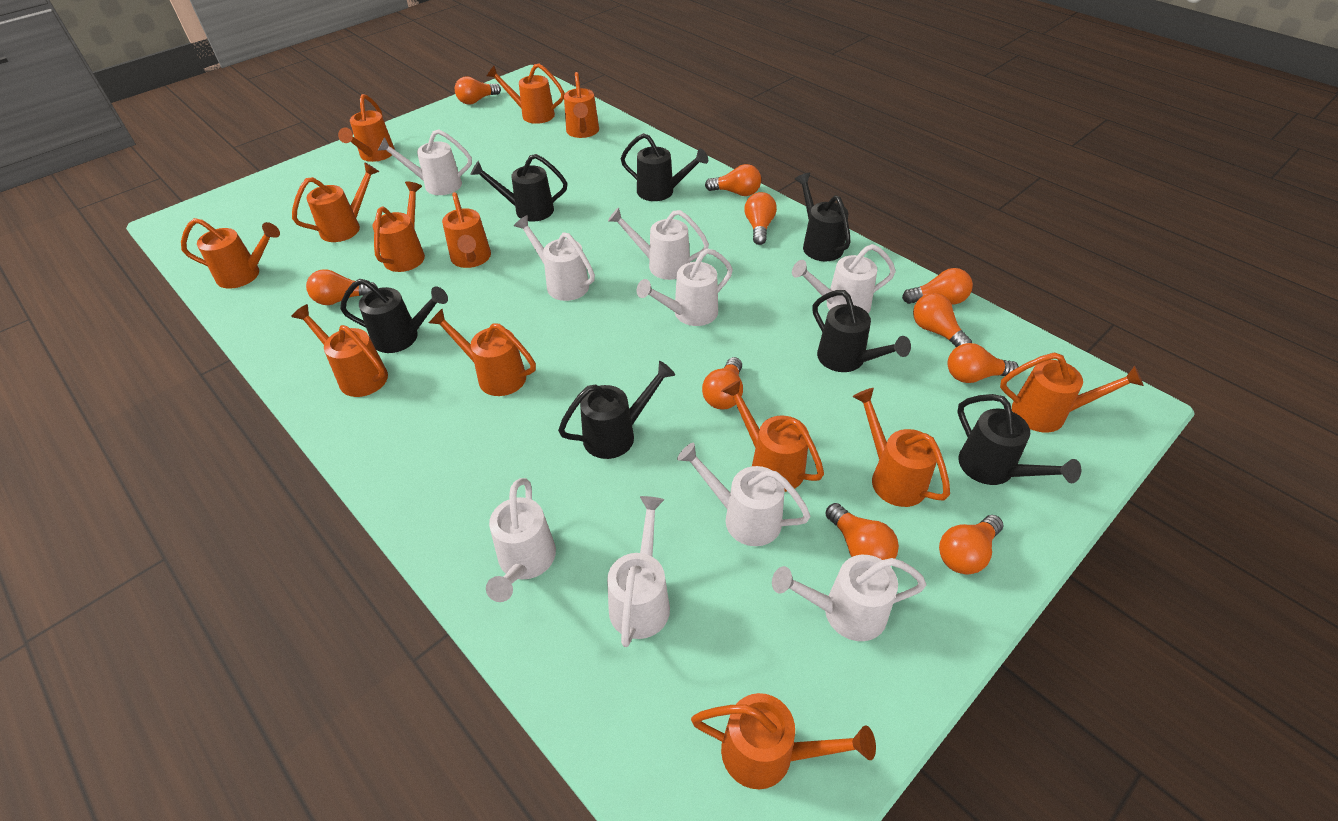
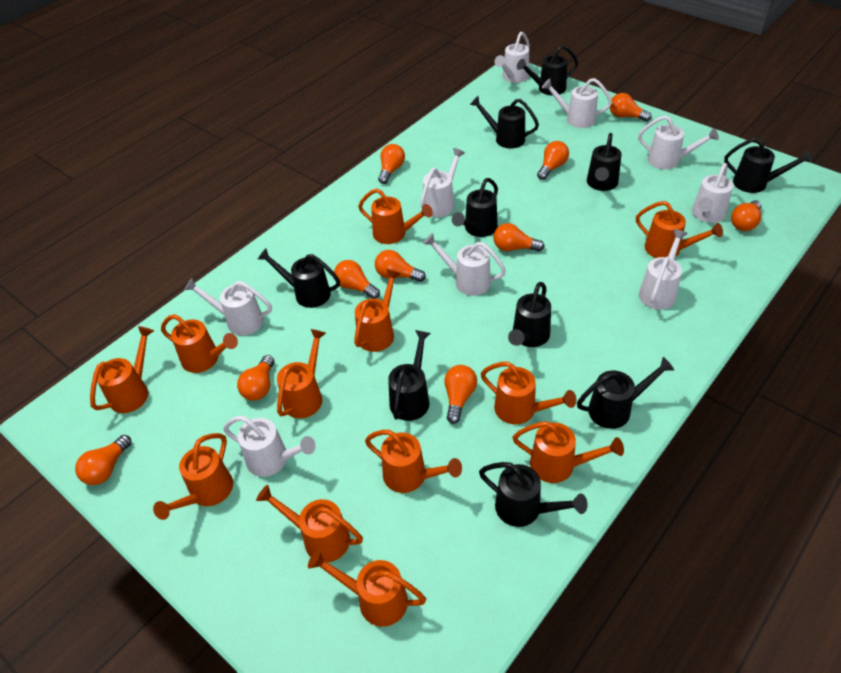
black watering can: [340,279,448,353] [470,154,567,222] [558,361,675,459] [621,133,708,201] [795,173,851,261] [813,290,911,372] [958,394,1081,485] = 7 -> [258,248,340,308] [388,330,431,421] [452,178,498,237] [470,96,539,149] [479,462,587,527] [508,282,551,347] [517,45,578,96] [577,357,674,429] [587,133,622,191] [724,137,812,193] = 10
orange watering can: [181,218,280,289] [291,304,388,397] [292,162,379,242] [338,94,395,162] [372,181,425,272] [429,309,536,396] [442,192,491,268] [486,64,565,124] [564,72,599,138] [691,693,876,789] [722,380,824,492] [853,388,950,507] [1000,352,1144,432] = 13 -> [90,326,154,413] [153,433,233,520] [161,314,238,373] [256,485,363,563] [277,329,326,418] [308,549,426,627] [354,269,401,352] [358,188,433,244] [365,430,462,493] [481,362,576,424] [513,421,624,483] [636,201,723,258] = 12

